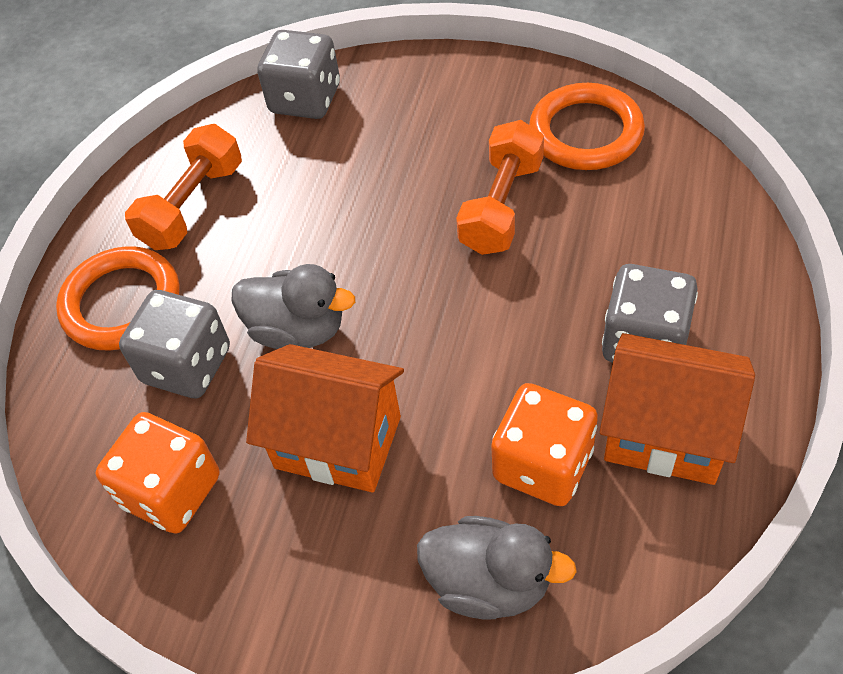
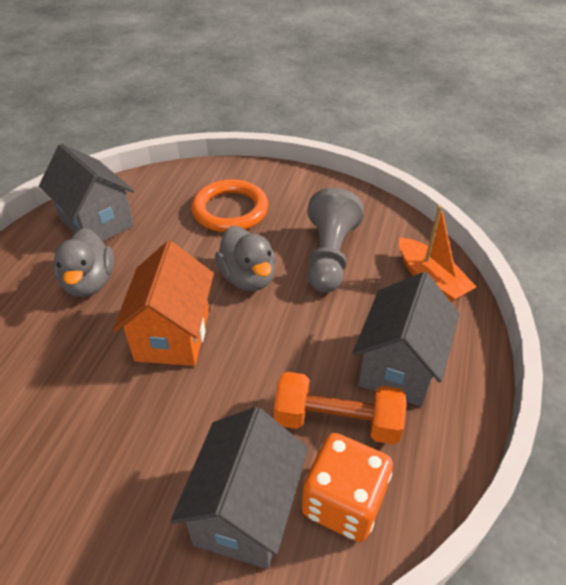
grey dice: [119,290,230,398] [257,30,340,119] [602,264,698,363] = 3 -> none = 0
grey house: none = 0 -> [39,144,134,241] [170,407,308,569] [353,272,460,407] = 3
grey pawn: none = 0 -> [307,188,364,293] = 1
orange boat: none = 0 -> [399,205,476,302] = 1
orange dice: [96,412,219,534] [491,383,598,506] = 2 -> [302,433,393,542] = 1
orange dumbbell: [125,124,242,250] [456,120,544,255] = 2 -> [274,372,407,444] = 1
orange house: [246,344,404,493] [600,333,755,485] = 2 -> [113,241,214,366] = 1
orange ring: [56,246,180,351] [529,83,645,170] = 2 -> [191,179,268,232] = 1

